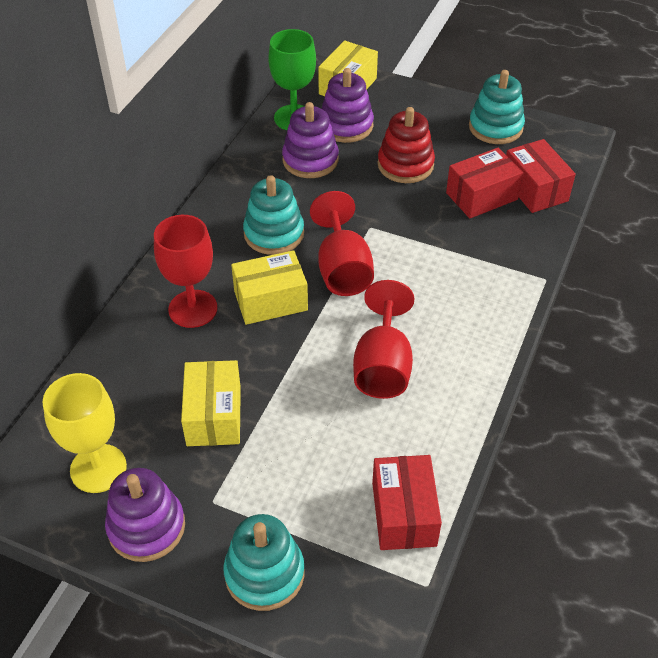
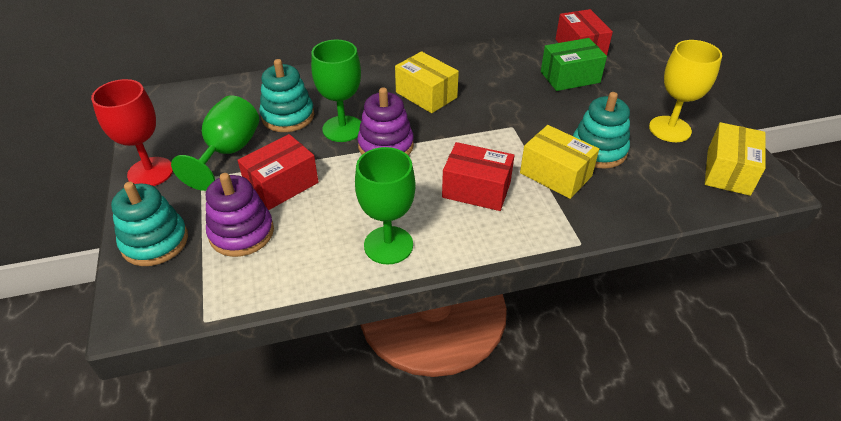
green box: none = 0 -> [541,38,607,91] = 1
green goblet: [268,29,316,130] = 1 -> [171,95,259,191] [311,39,361,142] [355,147,416,265] = 3
purple stacking toy: [105,468,185,562] [282,102,339,178] [322,68,374,143] = 3 -> [206,173,274,257] [358,87,414,156] = 2
red goblet: [154,215,218,328] [310,191,374,296] [353,280,414,399] = 3 -> [91,79,173,186] = 1
red stacking toy: [378,107,435,183] = 1 -> none = 0

